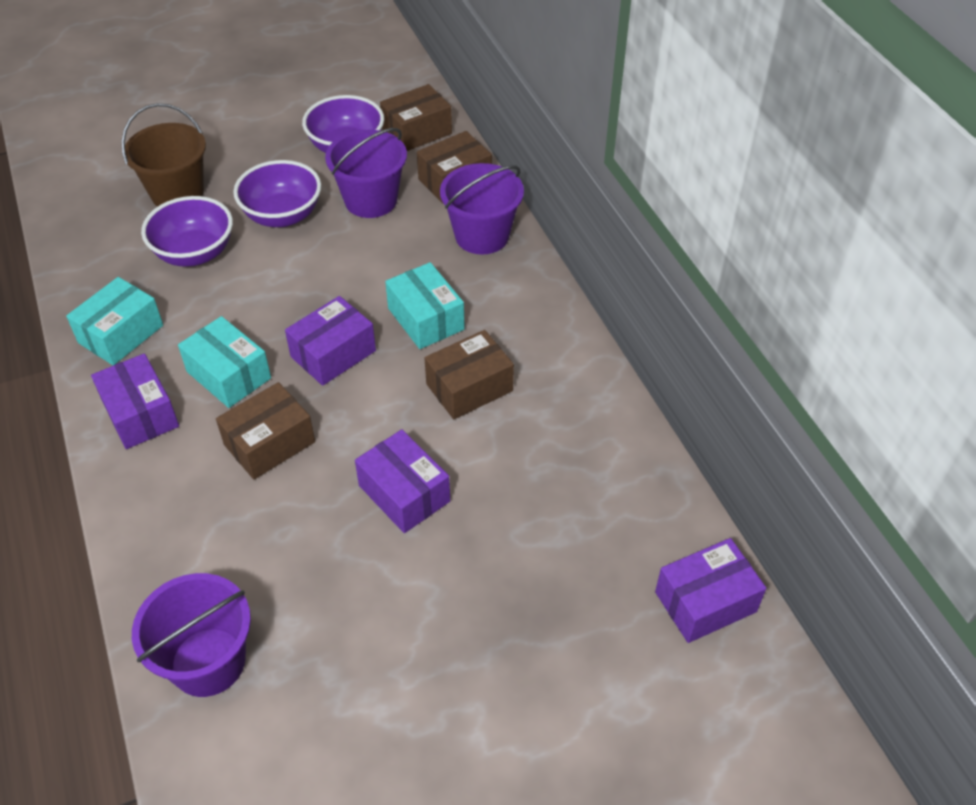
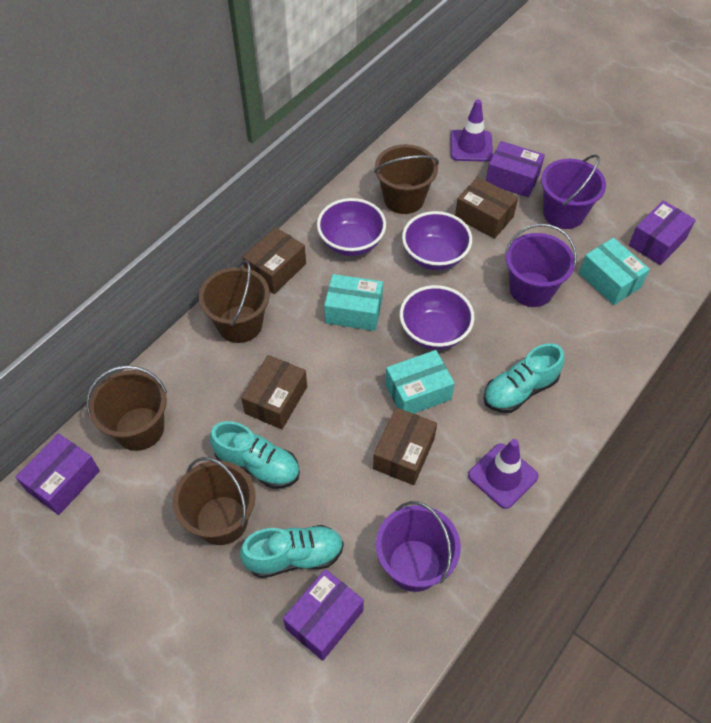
brown bucket: [121,103,206,207] = 1 -> [86,365,167,451] [173,457,256,545] [199,260,270,343] [374,144,439,214] = 4
purple traffic cone: none = 0 -> [450,99,493,162] [468,439,538,509] = 2
turquoise shoe: none = 0 -> [210,421,300,489] [240,525,344,578] [483,344,564,413] = 3

